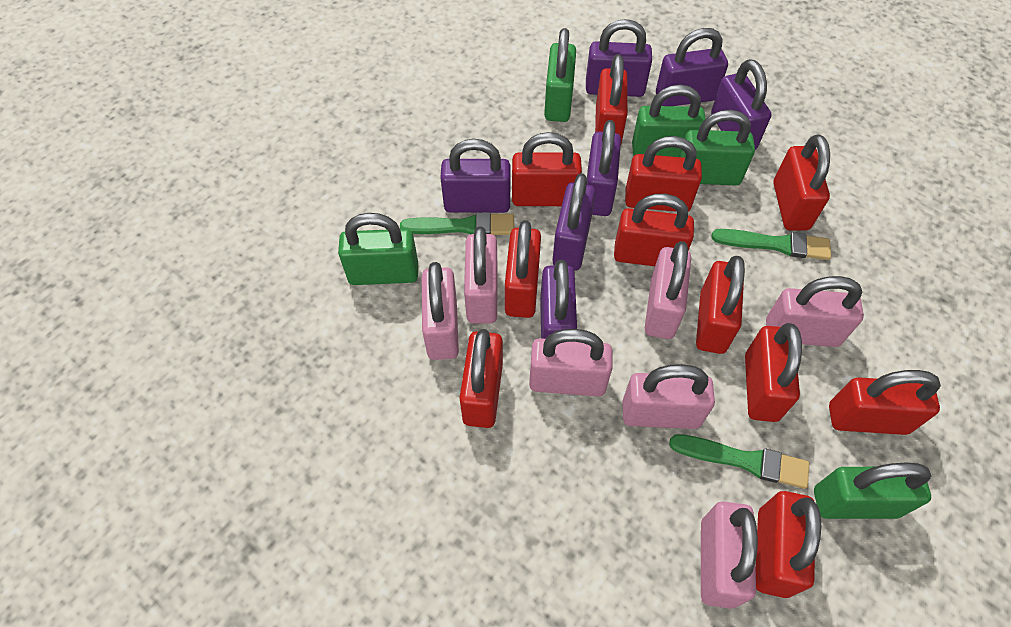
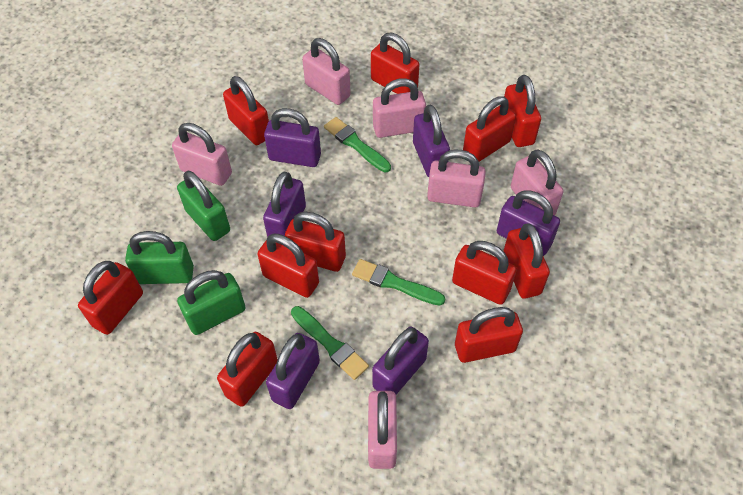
green padlock: [338,213,418,285] [544,28,576,122] [632,85,706,157] [679,110,755,186] [814,463,931,519] = 5 -> [125,231,194,284] [177,171,230,241] [177,270,246,335] = 3
pink padlock: [422,262,459,360] [464,227,497,324] [529,329,613,397] [622,364,715,429] [645,241,691,339] [701,501,758,609] [766,276,864,347] = 7 -> [172,123,232,186] [302,38,351,105] [368,391,397,469] [373,78,426,138] [427,150,486,207] [511,149,563,215] = 6
purple padlock: [441,139,511,213] [540,260,577,339] [553,173,596,271] [586,19,652,97] [587,120,621,216] [656,28,728,106] [711,59,772,150] = 7 -> [263,171,306,237] [264,108,321,167] [266,333,320,409] [372,327,429,394] [413,105,450,177] [497,190,560,256] = 6

